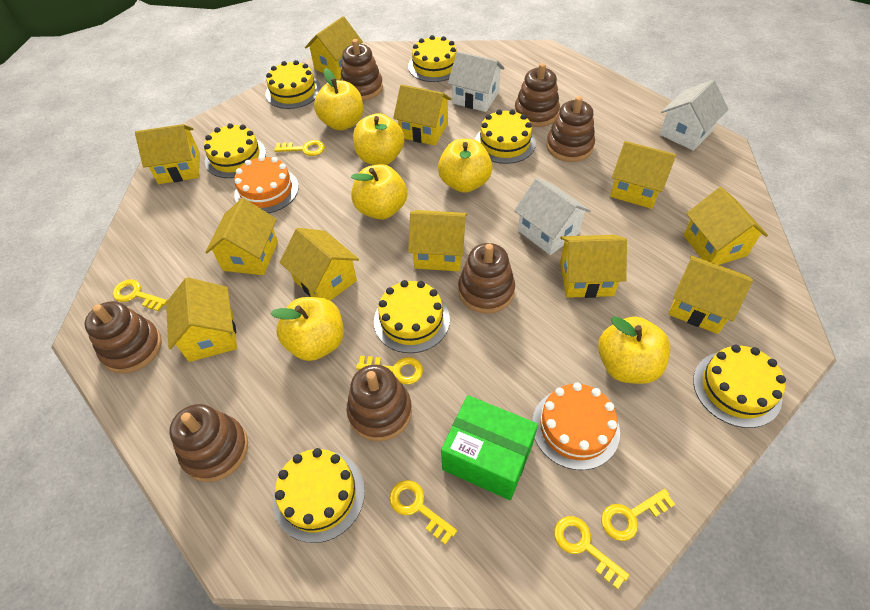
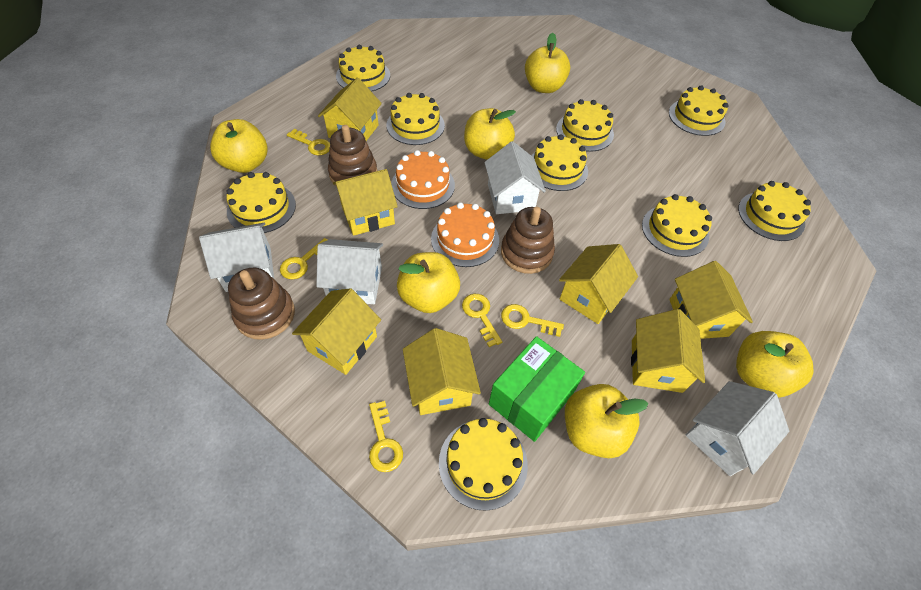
brown stacking toy: [84,301,162,373] [169,404,248,482] [340,39,383,101] [346,365,412,441] [458,243,515,314] [514,63,560,127] [546,96,595,162] = 7 -> [228,268,295,340] [328,125,377,187] [501,207,555,274] = 3
white house: [448,51,505,112] [514,178,591,255] [660,80,729,151] = 3 -> [199,223,274,292] [316,239,383,304] [484,141,546,214] [686,381,789,476] = 4
yellow cake: [204,123,266,178] [266,60,321,109] [273,448,365,543] [374,280,450,353] [408,35,457,82] [475,109,536,164] [693,345,786,428] = 7 -> [226,172,296,233] [336,45,390,92] [387,93,445,145] [439,418,528,511] [531,134,588,191] [556,99,614,152] [642,194,712,257] [669,85,729,136] [738,181,811,241] = 9
yellow house: [135,124,200,184] [166,277,237,362] [205,198,278,275] [280,228,359,301] [305,16,363,80] [393,84,452,145] [408,210,467,271] [560,235,627,298] [610,141,676,209] [668,255,753,334] [683,187,768,265] = 11 -> [292,288,381,375] [318,78,382,141] [333,169,398,236] [403,328,481,415] [559,244,638,324] [631,309,705,393] [669,261,753,339] = 7
yellow key: [113,280,167,311] [274,140,325,156] [356,356,423,385] [389,480,457,545] [554,516,629,589] [601,489,676,541] = 6 -> [280,238,327,280] [287,129,330,155] [369,401,403,472] [462,294,502,347] [501,304,564,337] = 5

